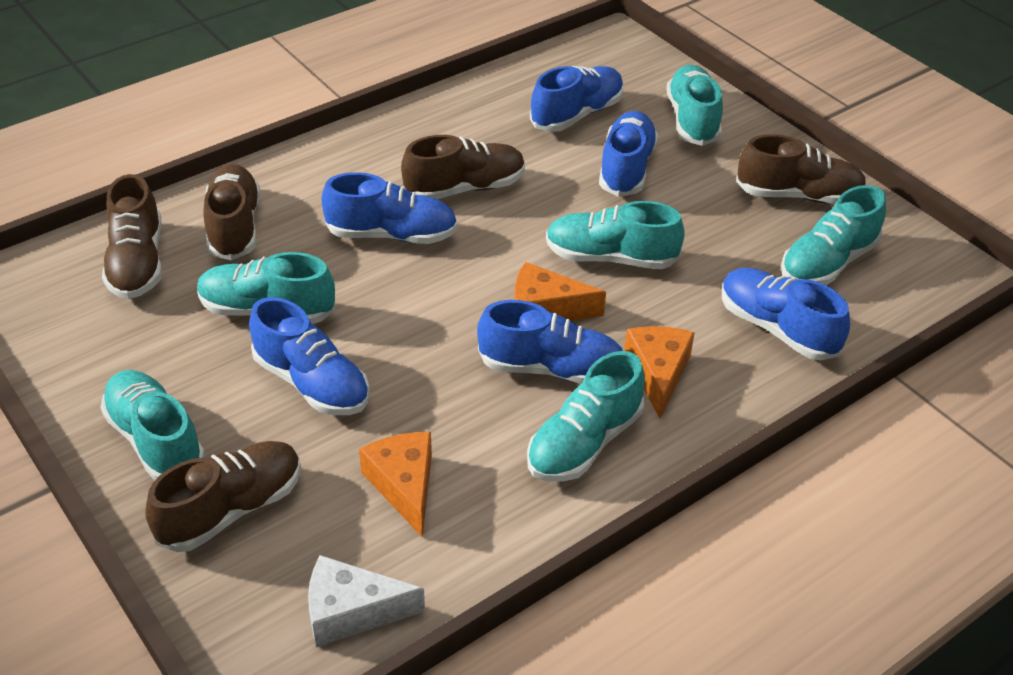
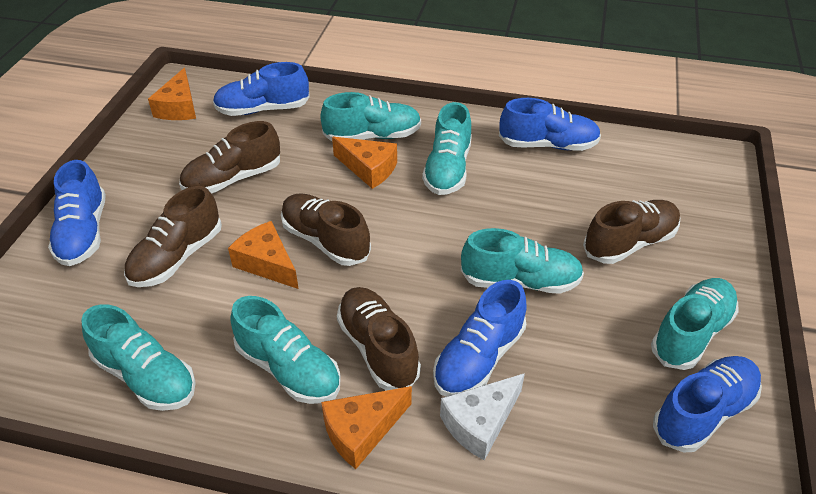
blue shoe: [249,297,370,415] [321,172,458,244] [477,300,623,384] [530,66,624,132] [599,111,658,197] [722,268,850,361] = 6 -> [48,160,106,266] [213,62,310,116] [433,280,527,396] [499,98,601,151] [653,356,762,453] = 5
orange cheese: [359,432,432,538] [514,262,606,321] [624,326,695,419] = 3 -> [148,68,196,120] [228,221,299,289] [321,386,412,469] [332,137,397,189] = 4

